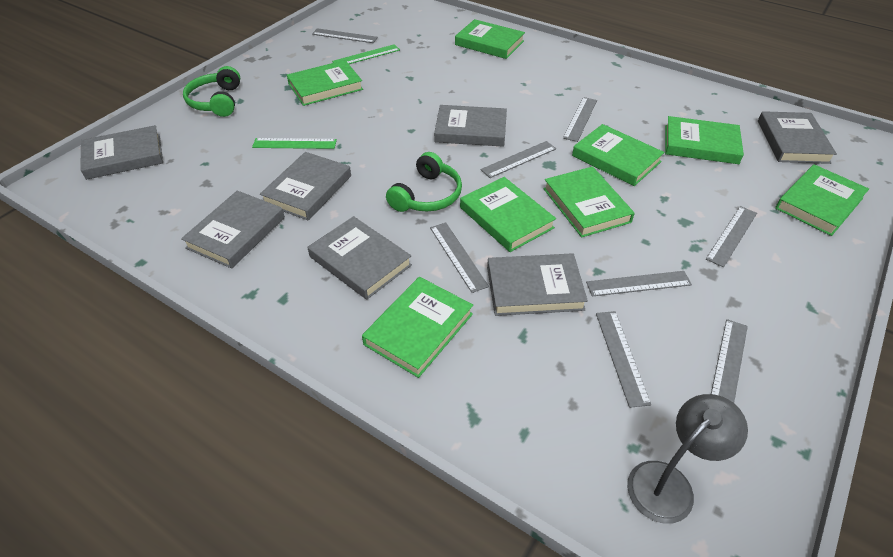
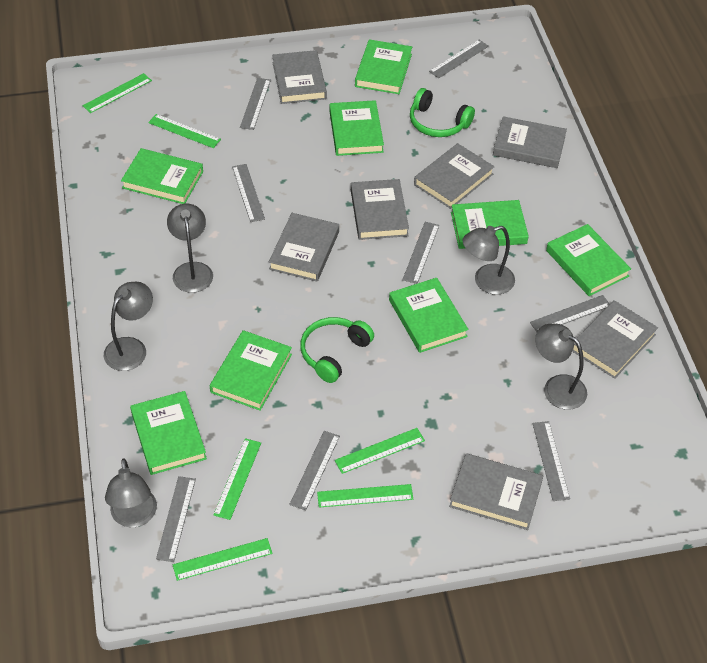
green ruler: [252,138,337,149] [332,44,400,64] = 2 -> [83,73,152,113] [148,114,221,148] [173,538,273,581] [214,438,261,520] [317,484,413,508] [335,428,425,474] = 6
grey lamp: [627,394,748,523] = 1 -> [104,282,153,371] [105,458,157,527] [167,204,213,293] [463,226,515,295] [535,324,587,410] = 5

